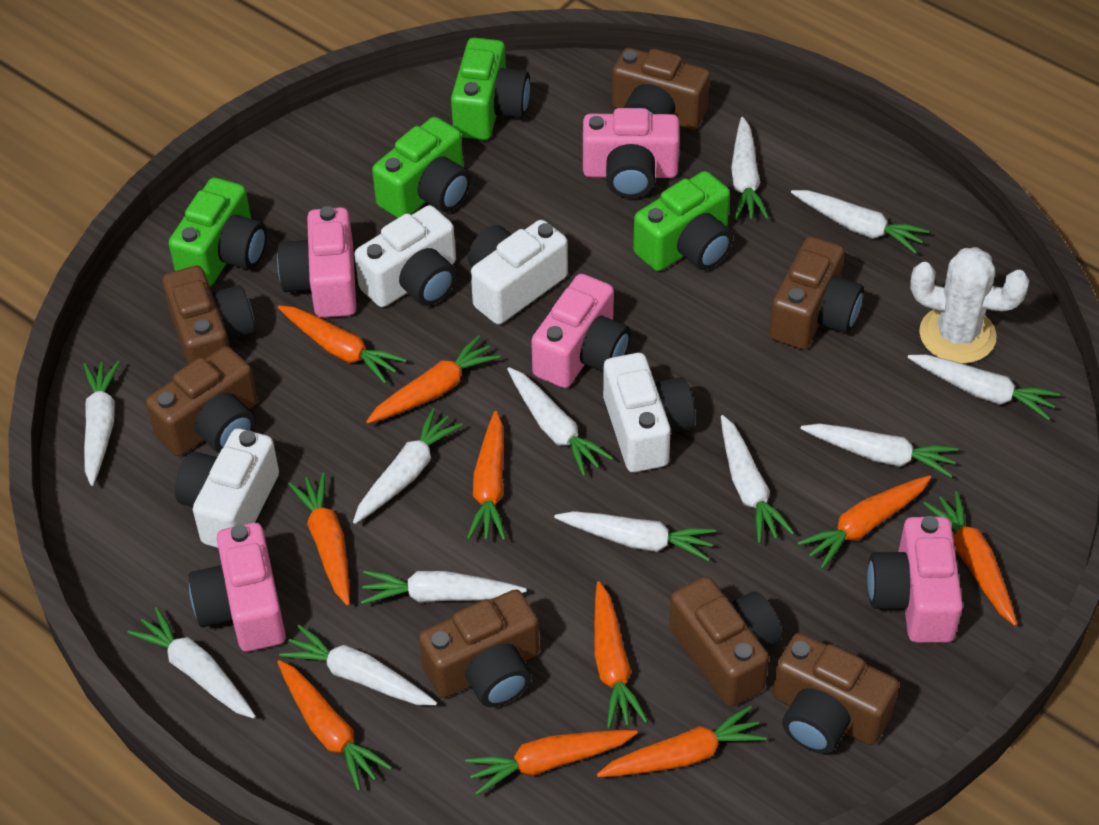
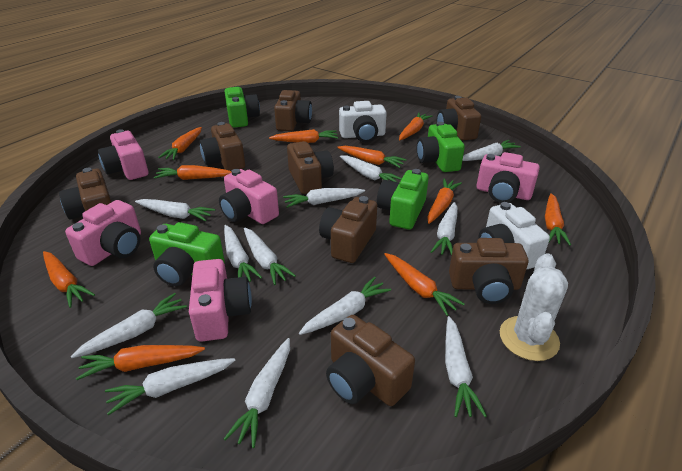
brown camera: [146,346,257,456] [162,265,255,364] [419,589,539,707] [612,48,710,130] [669,576,782,707] [769,236,864,350] [773,633,899,754] = 7 -> [59,168,111,220] [199,122,245,171] [274,90,312,131] [287,141,334,194] [319,196,377,263] [326,315,415,406] [437,96,481,140] [449,238,528,304] = 8
white camera: [175,428,279,548] [354,205,456,307] [468,220,568,324] [603,353,695,472] = 4 -> [339,101,387,142] [478,202,550,270] = 2

